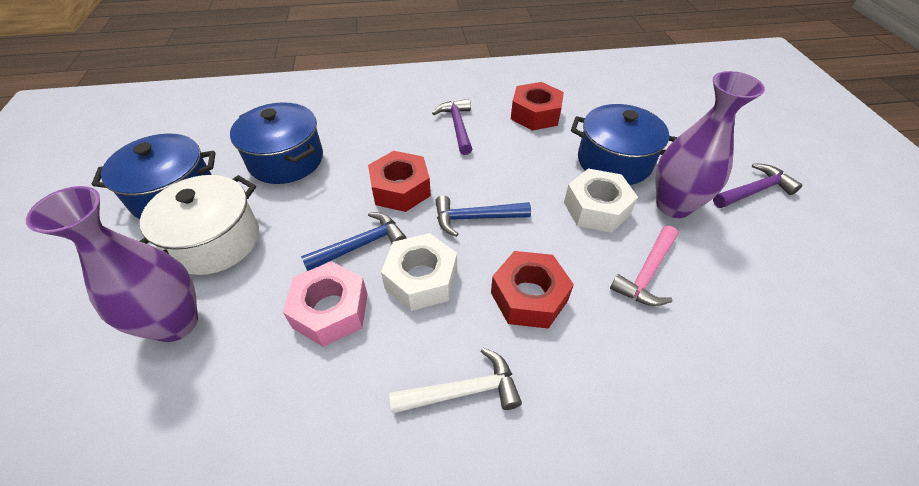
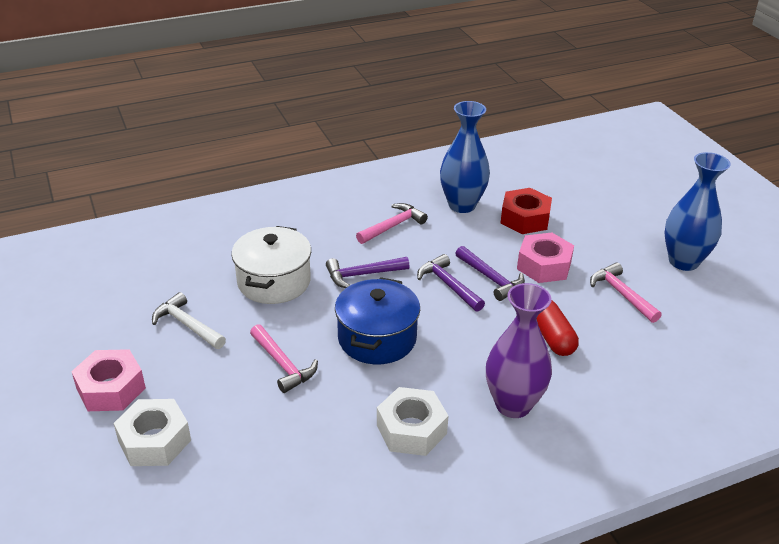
blue hammer: [301,212,407,271] [435,195,531,237] = 2 -> none = 0
blue pot: [92,133,216,219] [230,102,323,184] [571,104,677,185] = 3 -> [335,277,420,364] = 1
blue vase: none = 0 -> [440,101,490,213] [664,152,731,271] = 2
pink hammer: [610,226,678,306] = 1 -> [250,324,318,393] [356,203,428,244] [590,263,662,323] = 3
pink nut: [283,261,368,347] = 1 -> [71,349,146,411] [517,232,574,283] = 2
purple hammer: [432,99,472,155] [713,163,802,208] = 2 -> [326,257,409,288] [417,254,485,312] [455,246,525,301] = 3
purple vase: [26,186,198,342] [655,71,765,218] = 2 -> [486,283,552,418] = 1
red capsule: none = 0 -> [537,300,579,356] = 1
red nut: [368,151,431,212] [491,251,574,329] [511,82,564,131] = 3 -> [501,188,552,234] = 1

